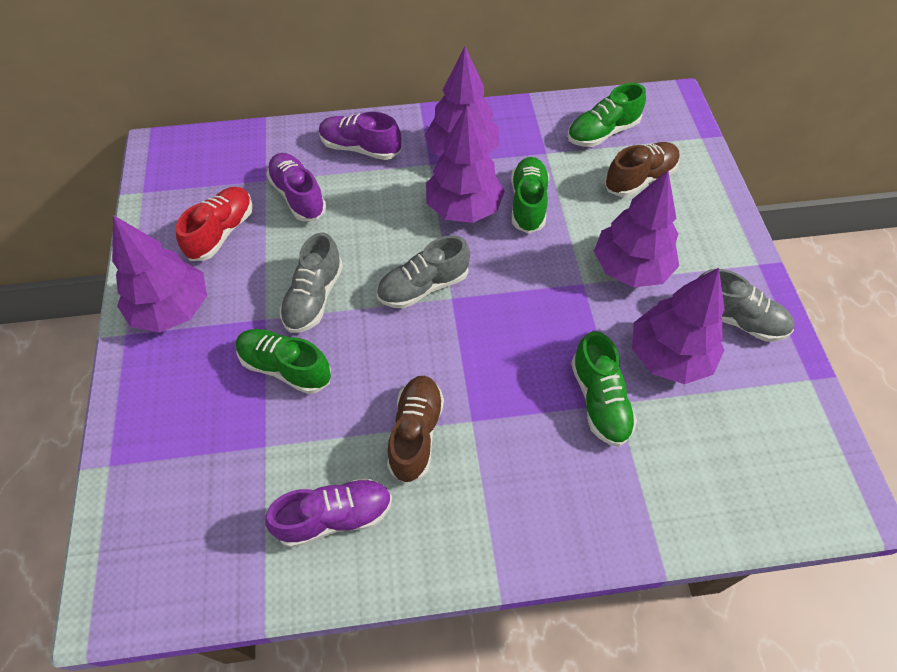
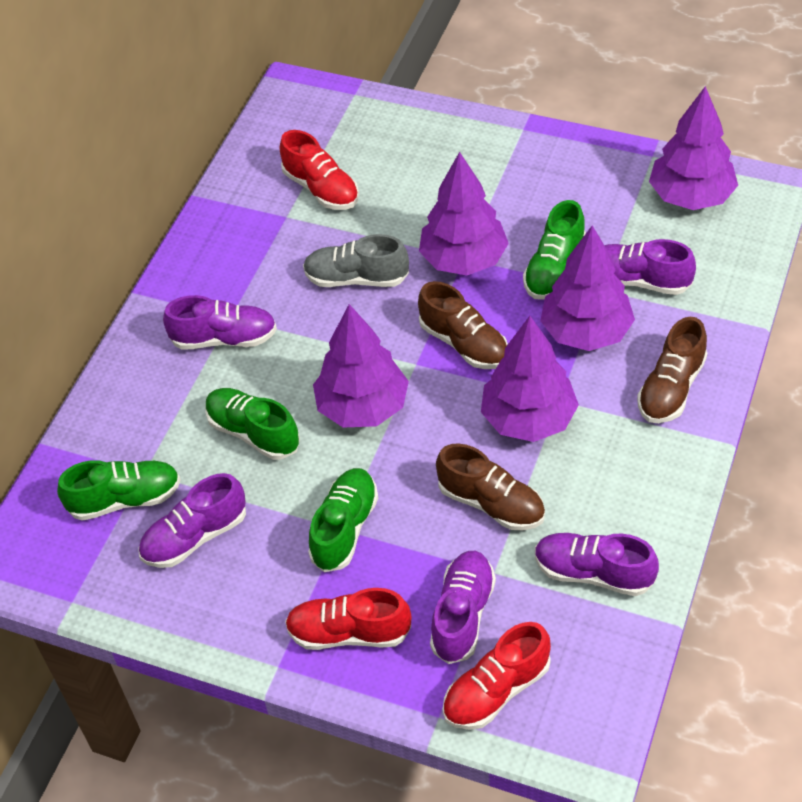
brown shoe: [387,376,444,484] [604,142,680,197] = 2 -> [418,281,508,369] [436,443,545,530] [637,317,707,423] = 3
grey shoe: [280,233,343,333] [377,235,470,308] [698,269,794,342] = 3 -> [303,234,409,287] = 1
purple shoe: [265,478,392,548] [266,153,326,221] [319,112,401,160] = 3 -> [138,473,246,568] [163,295,277,350] [430,551,496,664] [535,533,659,596] [604,239,696,295] = 5
red shoe: [176,187,253,261] = 1 -> [280,130,359,210] [285,588,411,650] [443,622,551,730] = 3

